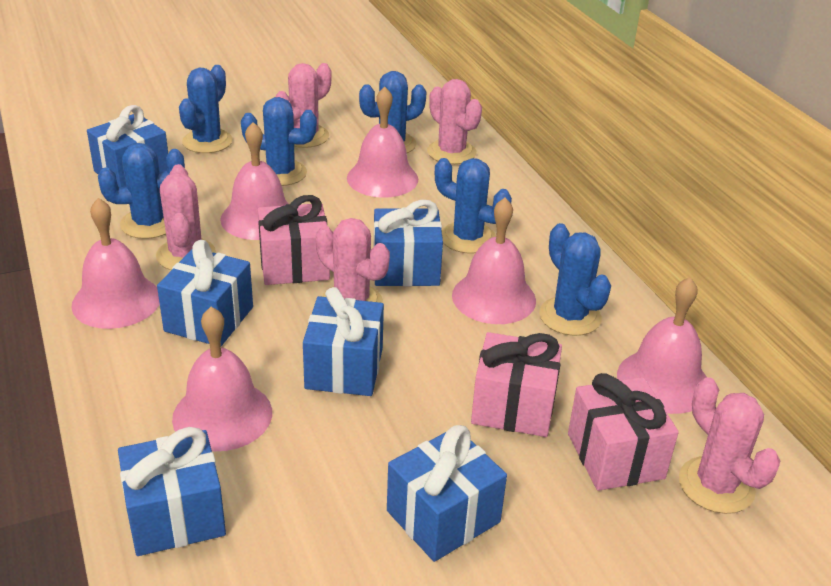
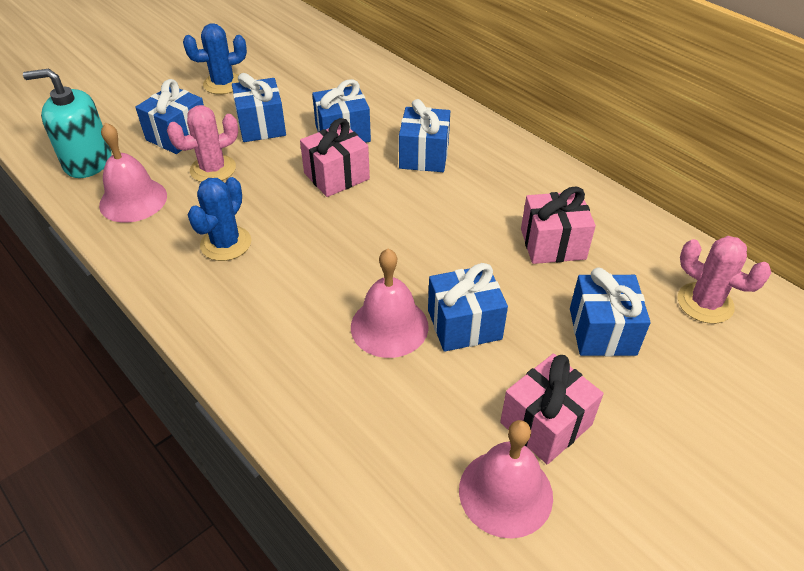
blue cactus: [98,143,185,239] [179,65,233,153] [241,97,317,186] [359,71,427,153] [435,158,512,254] [539,223,611,336] = 6 -> [183,23,247,94] [188,177,251,261] = 2
pink bell: [71,198,160,329] [172,307,272,451] [220,122,289,240] [347,87,418,198] [452,198,536,324] [617,277,707,414] = 6 -> [99,122,167,223] [351,249,429,358] [459,420,553,539] = 3
pink cactus: [156,164,216,270] [275,63,332,148] [316,218,390,303] [427,79,482,164] [679,377,780,514] = 5 -> [167,105,238,182] [678,236,771,324] = 2
turquoise soap dispenser: none = 0 -> [23,68,112,178] = 1

